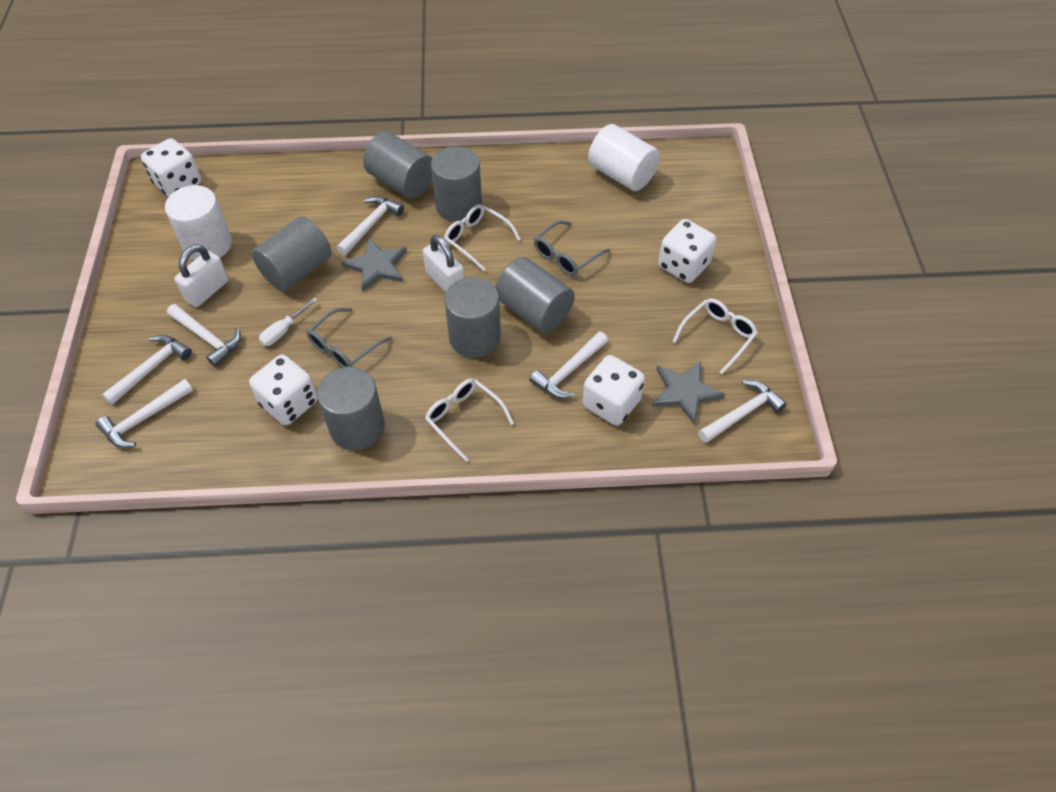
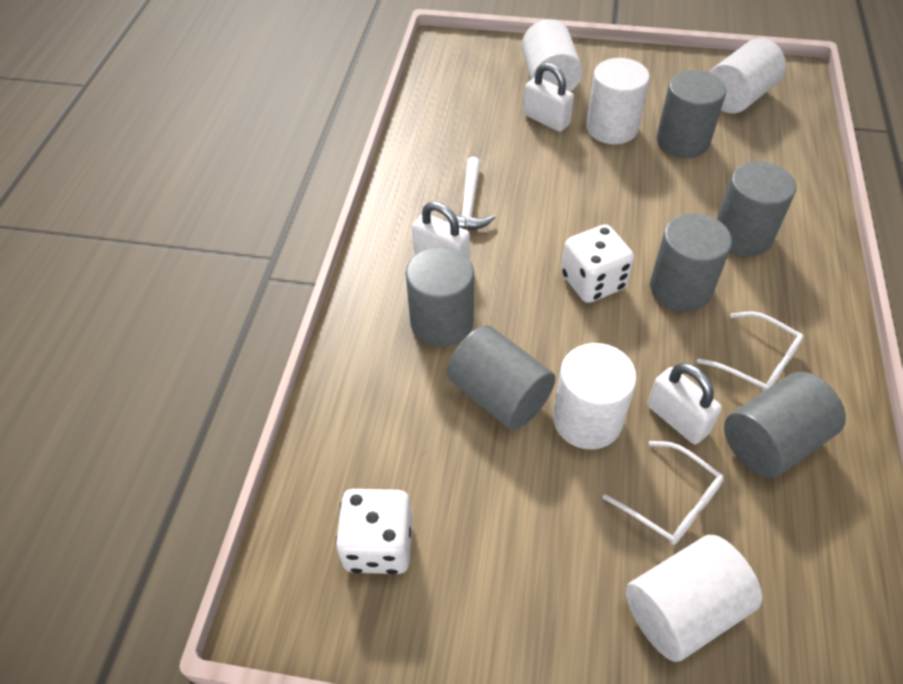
grey glasses: [306,308,392,367] [534,220,610,276] = 2 -> none = 0
grey star: [341,238,407,292] [652,361,725,424] = 2 -> none = 0
white cylinder: [165,185,232,260] [588,124,660,191] = 2 -> [522,19,582,92] [553,343,637,450] [586,58,650,144] [626,535,762,662] [709,38,786,113] = 5
white dice: [141,138,201,197] [249,355,318,425] [582,355,645,426] [658,219,716,283] = 4 -> [336,489,412,574] [561,224,634,303] = 2
white glasses: [425,378,514,462] [444,204,521,271] [672,298,758,374] = 3 -> [603,441,724,545] [697,311,804,392] = 2
white hammer: [96,379,193,447] [102,335,192,405] [167,304,241,367] [336,196,404,256] [529,332,608,398] [698,380,787,443] = 6 -> [445,157,495,230] = 1
white padlock: [174,244,228,307] [423,235,464,292] = 2 -> [412,202,470,260] [523,63,574,132] [647,363,722,444] = 3
white screwdriver: [259,298,317,346] = 1 -> none = 0

